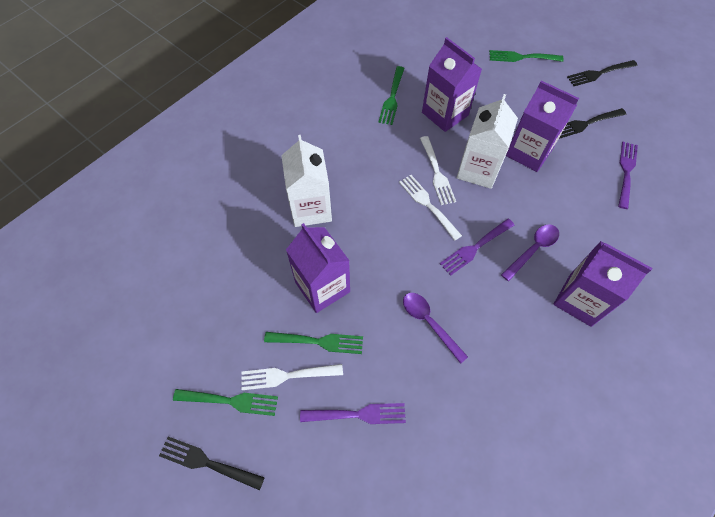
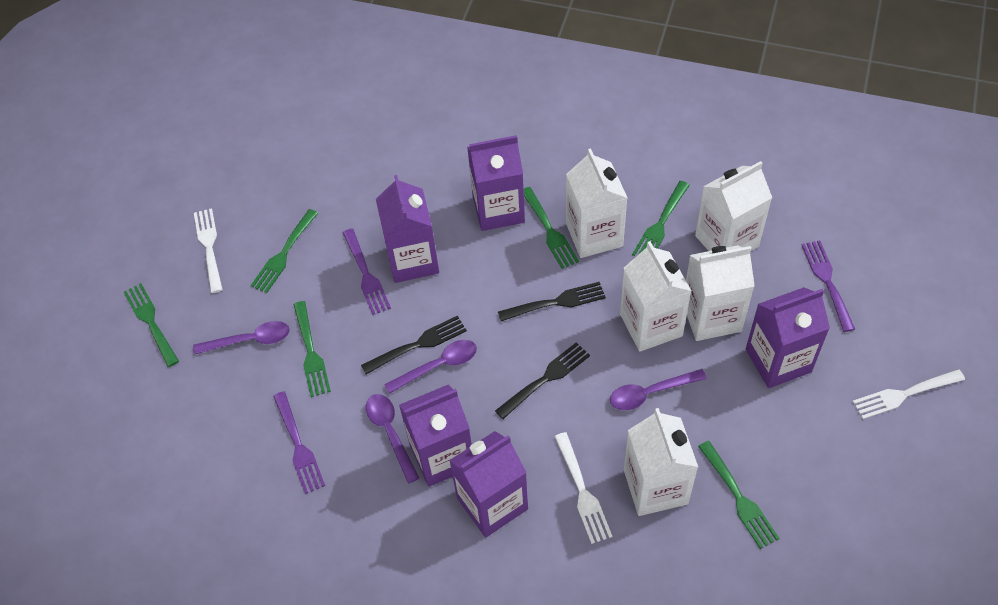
green fork: [173,389,278,416] [264,332,363,354] [378,66,405,125] [489,50,564,62] = 4 -> [124,283,179,367] [250,209,318,293] [293,301,331,397] [524,187,579,269] [632,181,690,256] [698,441,780,549] = 6
purple carton: [286,223,350,313] [422,37,482,132] [506,80,579,172] [553,241,652,327] = 4 -> [376,175,439,283] [399,384,472,487] [449,431,528,537] [467,135,525,231] [746,287,830,388] = 5
purple spoon: [403,293,468,364] [501,225,559,281] = 2 -> [193,321,290,355] [366,394,419,483] [384,340,477,394] [610,369,707,410] = 4
white carton: [281,135,332,227] [457,94,518,189] = 2 -> [566,148,627,258] [620,241,691,352] [624,408,698,516] [686,245,755,341] [695,161,772,251] = 5

